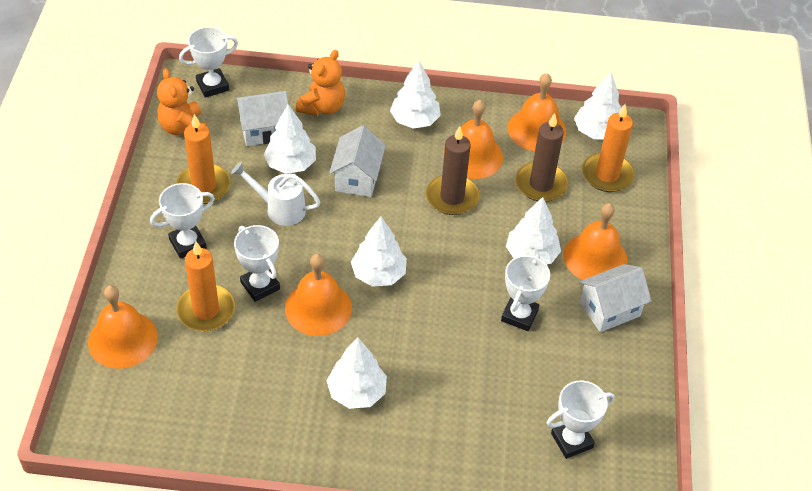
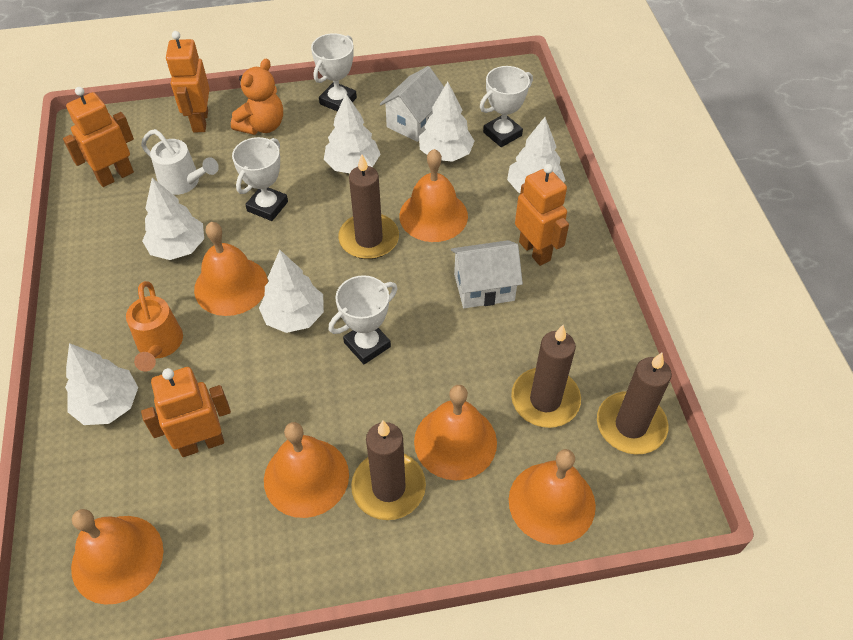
brown candle: [426,126,479,215] [515,113,568,202] = 2 -> [338,154,399,259] [351,421,426,520] [511,325,581,428] [597,352,672,454] = 4
orange bell: [88,285,158,369] [285,254,352,336] [443,100,503,179] [507,73,567,151] [563,203,628,280] = 5 -> [71,509,163,605] [194,222,268,316] [264,422,349,518] [399,149,468,242] [414,385,497,480] [509,449,596,545] = 6
orange candle: [176,114,231,204] [176,242,235,331] [582,104,635,192] = 3 -> none = 0
orange robot: none = 0 -> [63,87,134,187] [141,367,231,457] [166,31,210,133] [515,164,569,266] = 4
orange teddy bear: [157,68,207,138] [296,50,345,116] = 2 -> [231,59,283,135] = 1
orange watering can: none = 0 -> [126,281,183,372] = 1
white house: [235,91,289,146] [329,125,386,197] [579,264,652,332] = 3 -> [380,66,444,142] [451,240,523,308] = 2
white trophy: [150,183,215,259] [179,27,238,98] [234,225,280,302] [501,255,550,331] [547,380,614,459] = 5 -> [232,137,288,221] [311,33,357,112] [329,275,398,364] [480,66,533,147] = 4

